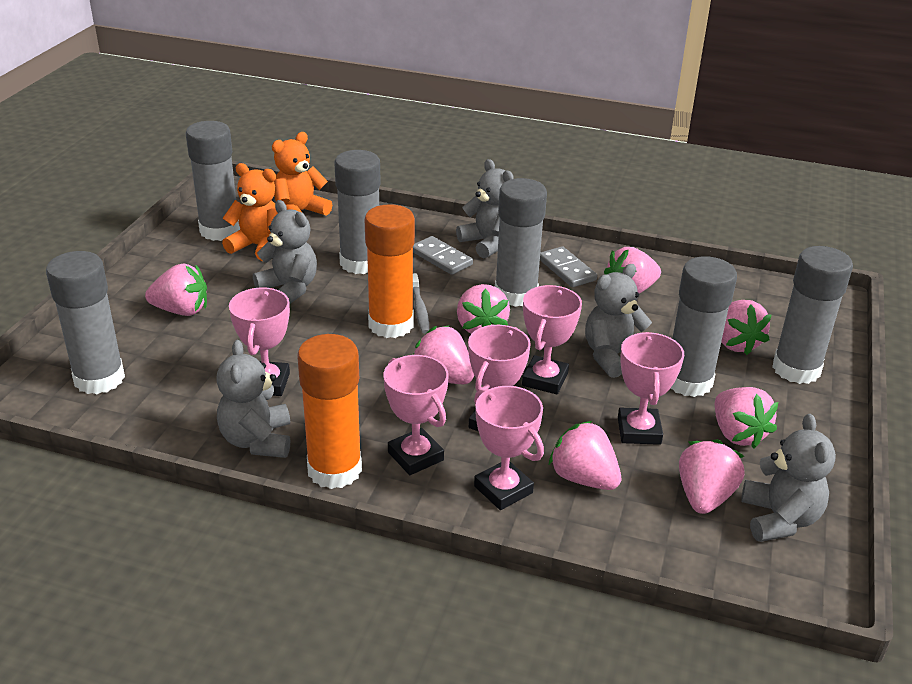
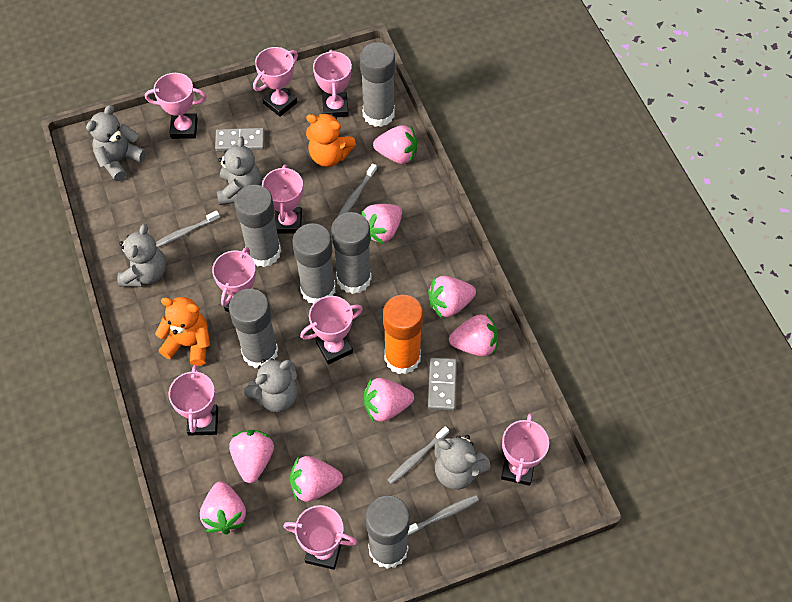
grey toothbrush: [413,273,429,334] = 1 -> [156,211,220,248] [338,164,377,216] [387,426,449,485] [408,495,479,536] = 4
orange glue stick: [297,334,362,489] [365,204,415,338] = 2 -> [383,295,423,374] = 1
pink trophy: [229,288,290,396] [383,355,449,475] [468,325,531,432] [474,386,544,510] [522,285,582,394] [618,332,684,445] = 6 -> [145,73,207,139] [169,365,218,436] [212,247,256,312] [253,47,298,117] [262,164,303,234] [283,505,357,570] [300,296,363,364] [313,49,352,117] [501,413,549,486] = 9

